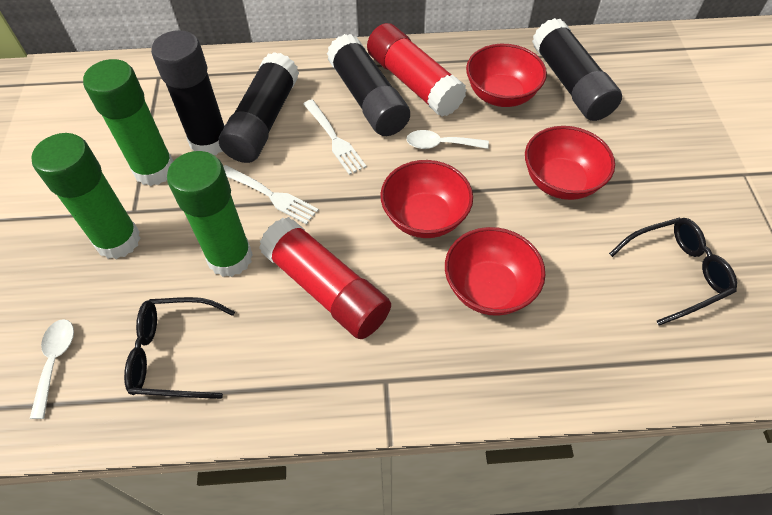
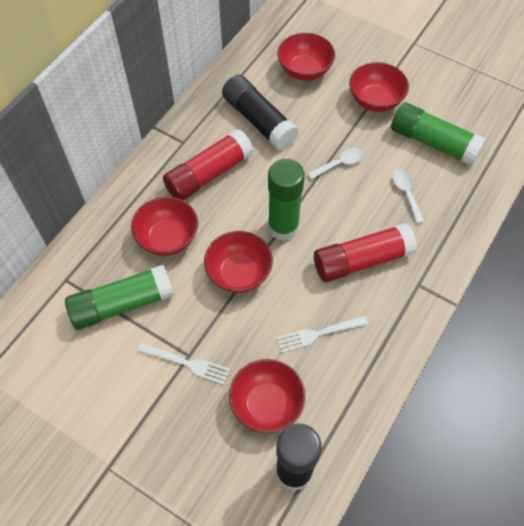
black glasses: [124,297,235,399] [609,218,737,326] = 2 -> none = 0
black glue stick: [151,30,225,155] [219,52,299,163] [327,34,410,136] [532,18,622,121] = 4 -> [222,75,299,151] [275,424,322,491] = 2
red bowl: [380,160,473,238] [445,227,545,316] [466,44,547,107] [525,126,615,200] = 4 -> [131,197,198,256] [204,231,273,293] [229,359,305,433] [277,33,335,81] [349,62,409,112] = 5

